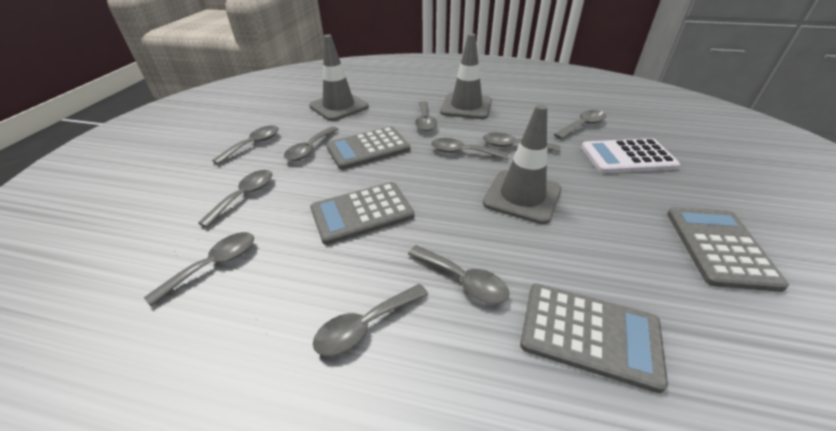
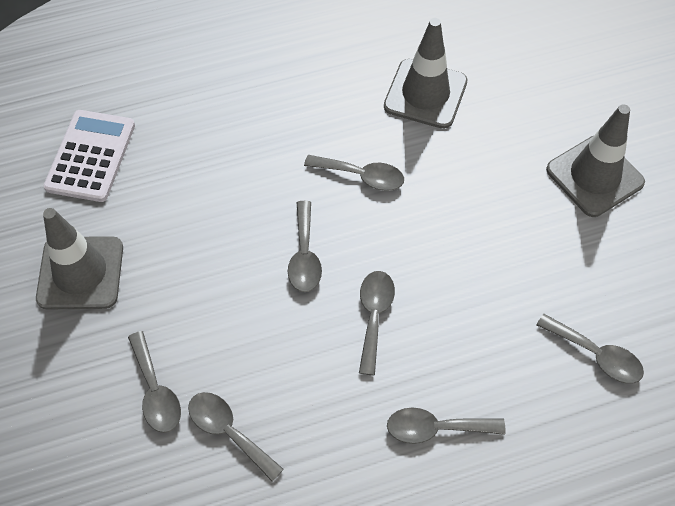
grey calculator: [310,182,414,245] [326,126,410,170] [520,284,668,393] [667,207,789,292] = 4 -> none = 0
grey spoon: [144,232,254,306] [198,170,272,227] [212,125,279,164] [284,126,338,161] [313,284,428,356] [408,245,509,304] [415,101,437,131] [431,138,508,159] [483,133,560,152] [554,110,606,139] = 10 -> [128,331,181,433] [188,392,284,482] [288,201,322,292] [304,155,404,191] [359,271,395,375] [387,408,505,444] [537,314,644,384] = 7

